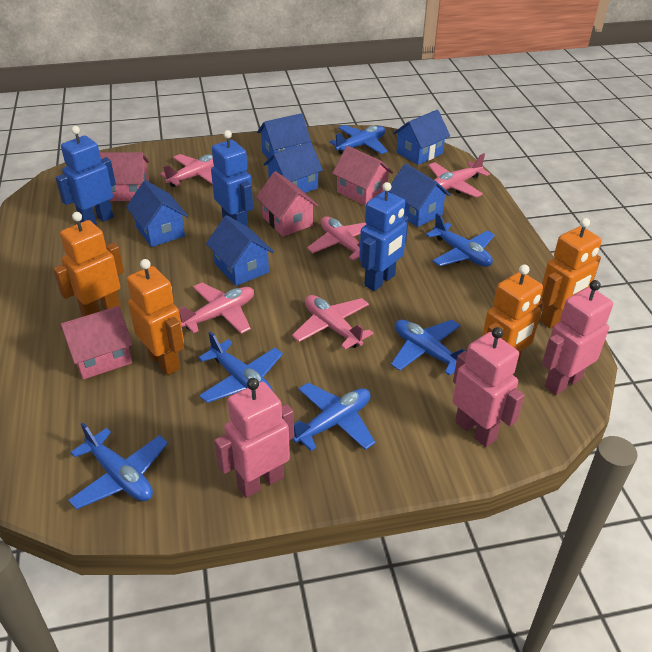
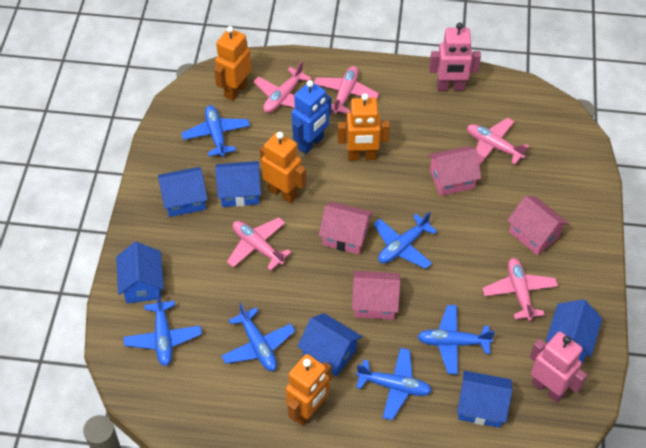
blue robot: [56,126,116,225] [211,130,253,227] [359,182,409,291] = 3 -> [292,80,331,154] = 1
pink robot: [214,378,294,498] [452,327,524,447] [542,280,613,395] = 3 -> [429,23,481,91] [530,332,587,403] = 2

